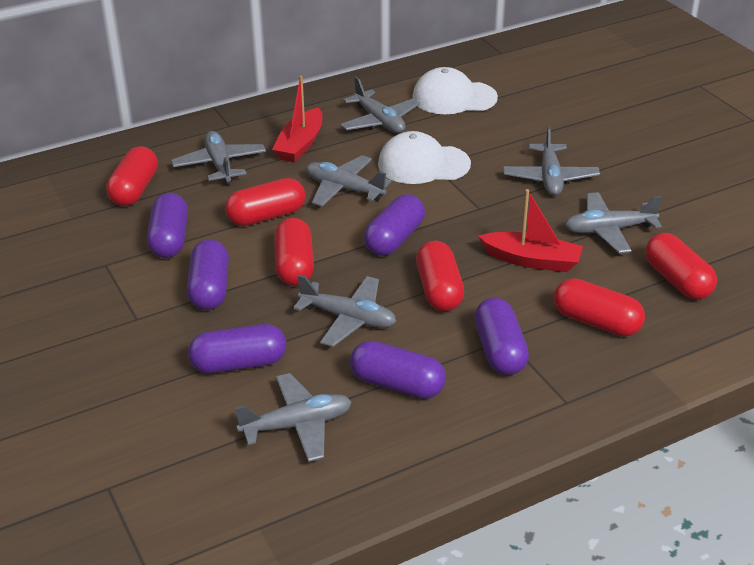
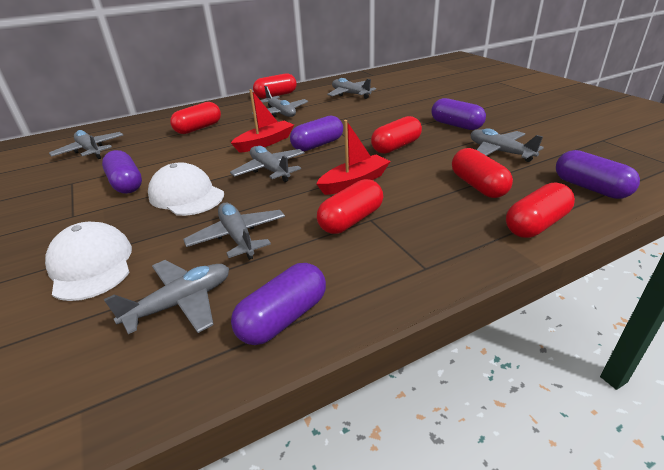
purple capsule: [147,193,188,258] [187,239,229,310] [188,324,286,373] [350,341,446,399] [364,194,425,256] [474,298,529,375] = 6 -> [102,150,142,194] [231,263,326,345] [290,116,343,151] [431,98,486,130] [556,150,640,199] = 5

